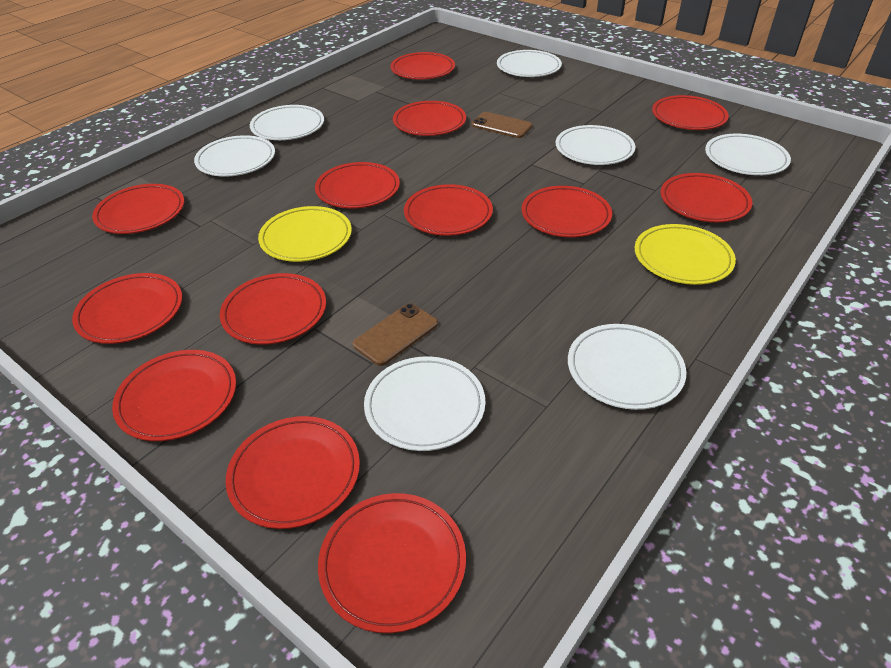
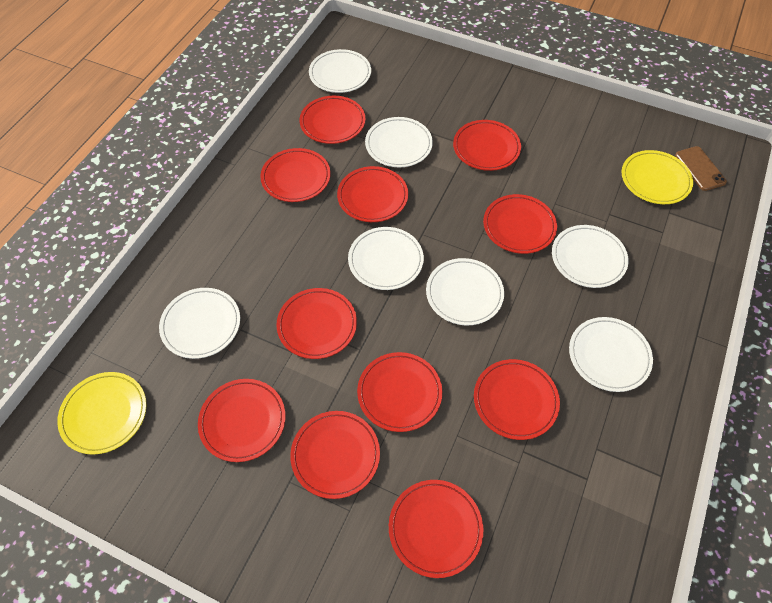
brown phone: [353,303,438,366] [471,112,533,138] = 2 -> [675,146,727,191] = 1
red plate: [72,273,182,344] [92,184,184,234] [112,350,236,441] [220,273,326,345] [226,416,360,529] [315,162,400,209] [318,493,466,633] [391,52,455,80] [393,101,466,136] [404,184,493,236] [522,186,612,237] [652,95,729,130] [661,173,752,222] = 13 -> [198,379,285,462] [260,148,331,202] [276,288,357,359] [290,411,380,499] [299,96,365,144] [337,166,408,222] [357,352,442,432] [389,480,483,578] [453,120,521,171] [474,359,560,440] [483,194,557,254] = 11

